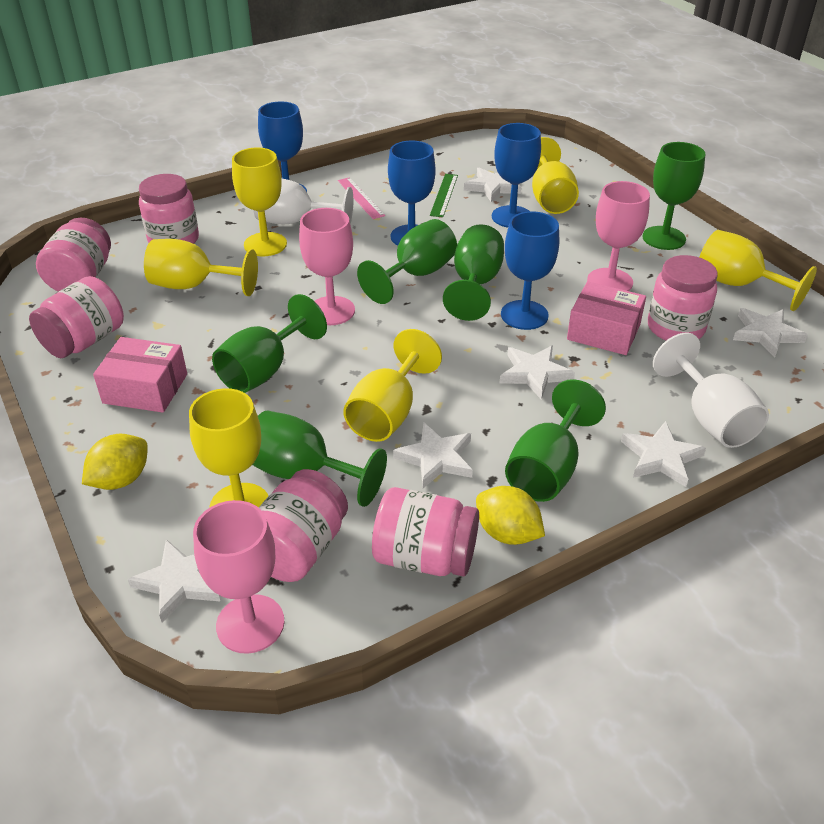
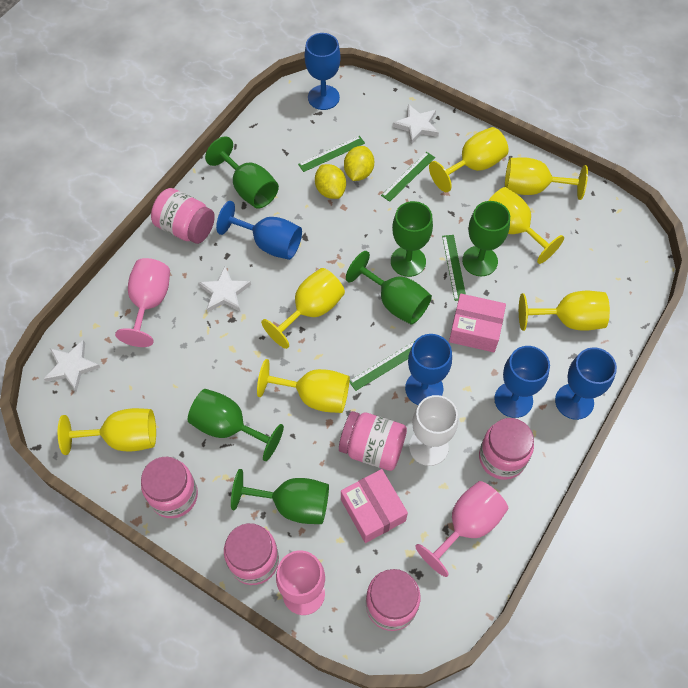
blue goblet: [258,102,307,192] [388,141,436,246] [492,123,541,228] [501,211,559,330] = 4 -> [216,201,302,260] [305,33,341,110] [405,334,452,405] [494,346,550,418] [555,347,617,420] = 5
green ruler: [430,174,458,217] = 1 -> [298,136,365,172] [349,341,415,391] [381,152,435,202] [442,235,466,301] = 4
pink ruler: [338,177,385,219] = 1 -> none = 0
white goblet: [253,178,353,224] [653,333,769,448] = 2 -> [409,395,458,466] = 1
white star: [128,539,220,623] [393,423,473,488] [464,168,521,202] [500,346,575,399] [621,421,706,487] [733,308,808,357] = 6 -> [44,340,101,392] [198,266,251,312] [392,104,439,145] = 3
yellow goblet: [144,239,258,296] [189,388,268,508] [232,148,287,256] [343,329,442,442] [532,137,579,214] [699,230,817,311] = 6 -> [58,408,156,455] [257,359,350,413] [261,268,345,349] [429,127,509,192] [488,187,564,264] [505,157,588,200] [519,291,610,331] = 7

